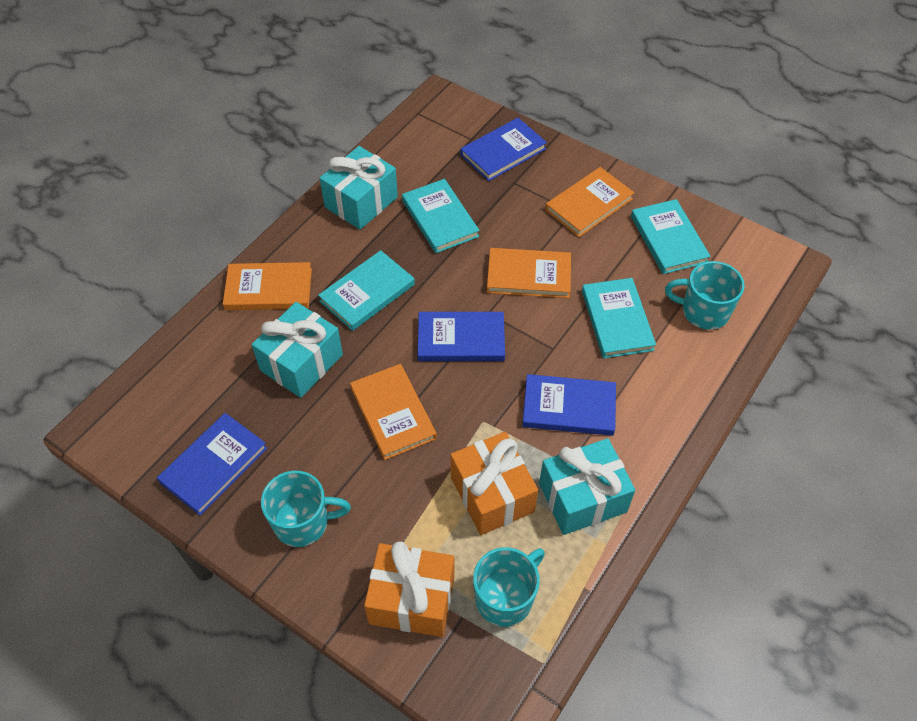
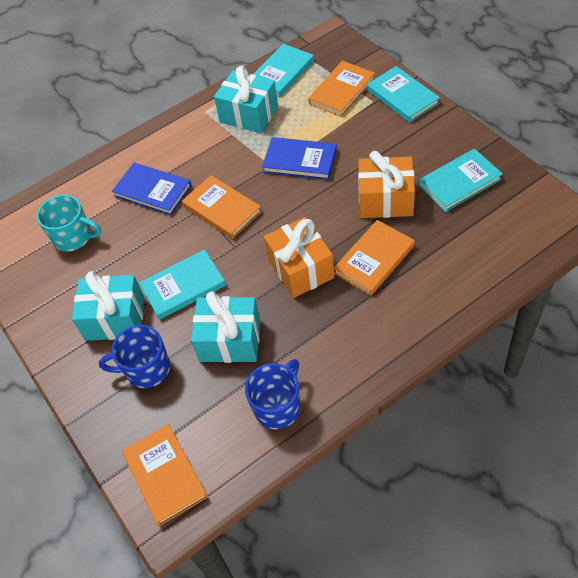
blue book: [157,413,267,516] [418,312,505,361] [461,118,547,181] [522,374,616,436] = 4 -> [112,163,192,216] [262,137,337,180] = 2
blue mug: none = 0 -> [99,325,170,388] [245,359,300,429] = 2
turquoise mug: [261,471,351,547] [473,547,545,627] [665,261,744,330] = 3 -> [37,195,101,252] = 1

